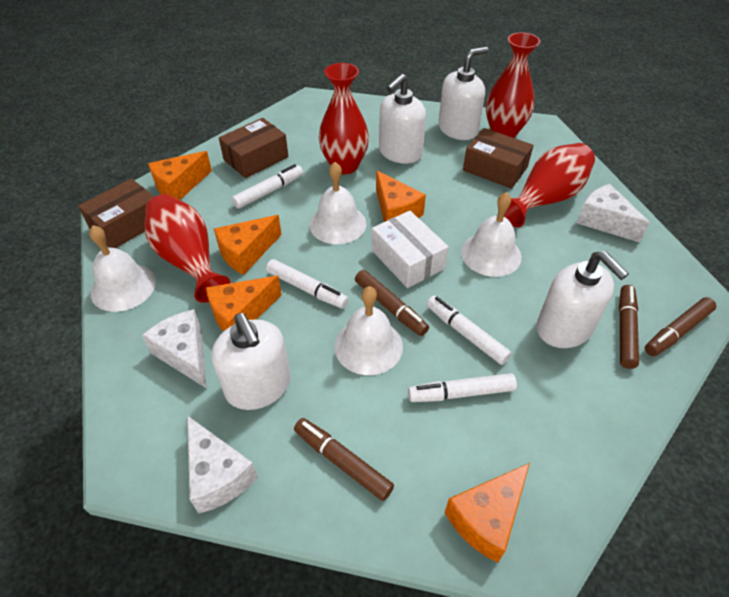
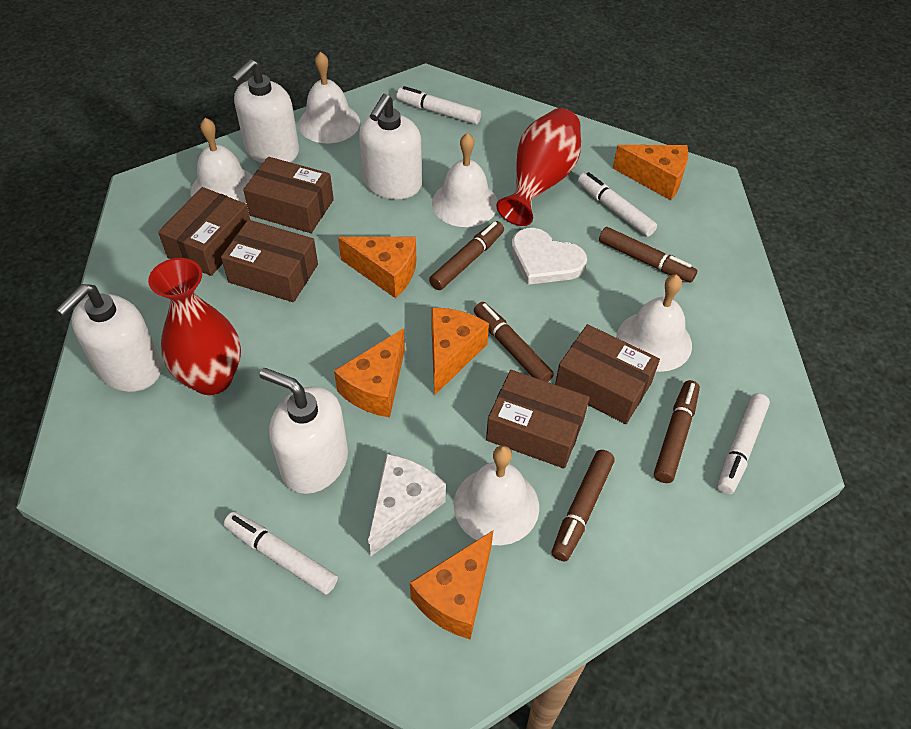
brown box: [78,178,154,248] [219,118,288,178] [463,128,534,189] = 3 -> [158,187,250,276] [221,220,318,302] [243,157,334,233] [486,370,590,469] [555,324,660,424] = 5
brown marker: [294,418,394,501] [355,270,429,336] [619,285,639,369] [645,297,716,356] = 4 -> [429,221,504,290] [474,302,554,382] [552,450,615,562] [599,227,697,282] [654,380,700,483] = 5
red vase: [145,194,230,303] [318,63,369,174] [486,33,540,138] [504,143,595,227] = 4 -> [148,258,241,395] [496,108,581,226] = 2
white bell: [89,225,156,312] [309,162,366,244] [334,286,403,375] [461,192,522,277] = 4 -> [191,118,253,204] [298,52,360,143] [432,133,498,227] [454,445,539,545] [617,274,692,372] = 5
white box: [372,211,449,288] = 1 -> none = 0
white cheese: [142,309,207,389] [187,416,258,513] [577,184,650,243] = 3 -> [368,454,446,556] = 1
white heart: none = 0 -> [511,228,587,285] = 1

